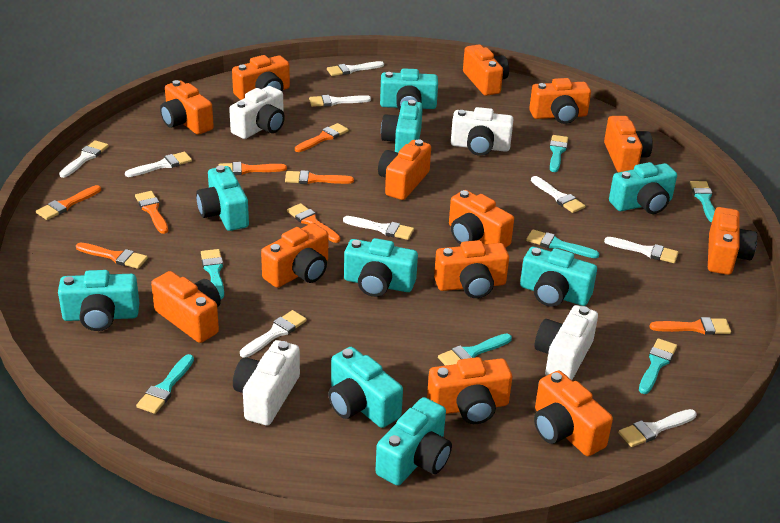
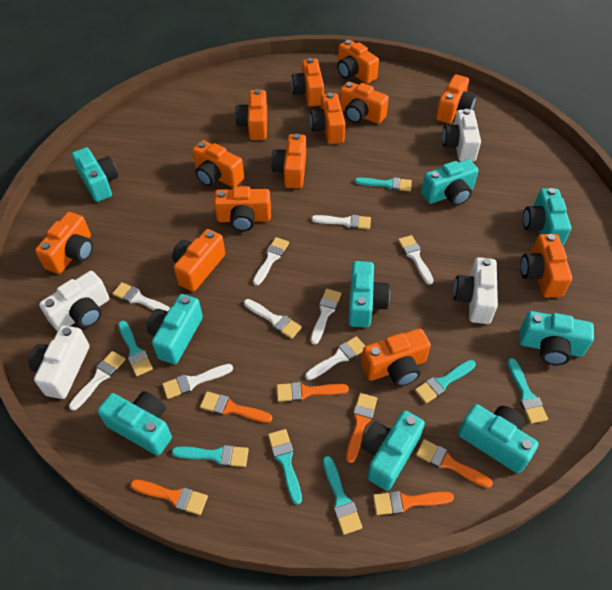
orange brush: [36,185,101,220] [76,242,148,269] [135,191,168,234] [219,162,287,175] [285,170,354,184] [287,203,340,243] [295,123,349,152] [649,317,731,335] = 8 -> [130,480,208,515] [200,391,272,423] [277,382,349,402] [346,393,377,463] [373,491,454,515] [416,439,493,488] = 6

